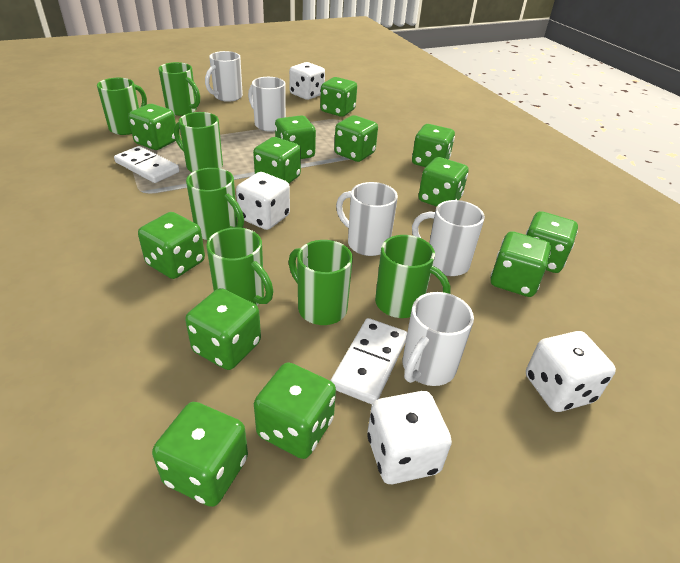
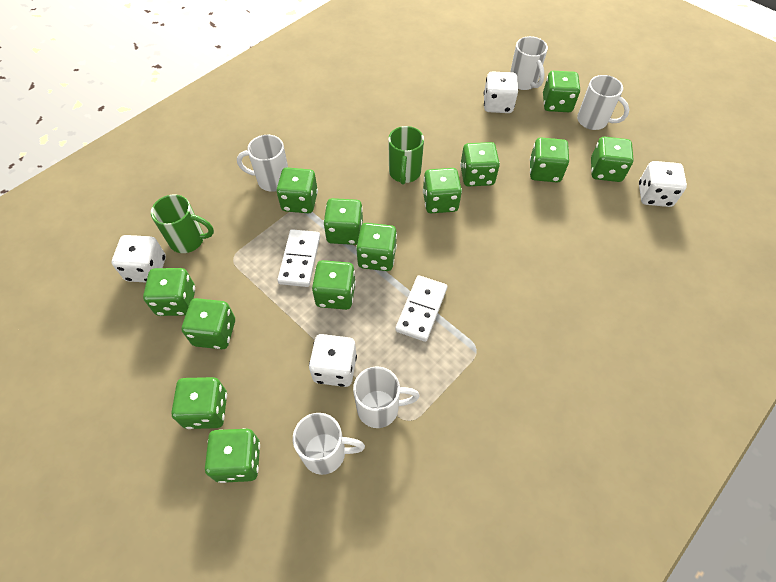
green mug: [97,78,147,135] [158,62,200,116] [174,112,223,172] [186,168,244,240] [206,227,273,306] [288,240,353,325] [375,235,450,318] = 7 -> [151,195,214,253] [388,126,424,185] = 2

